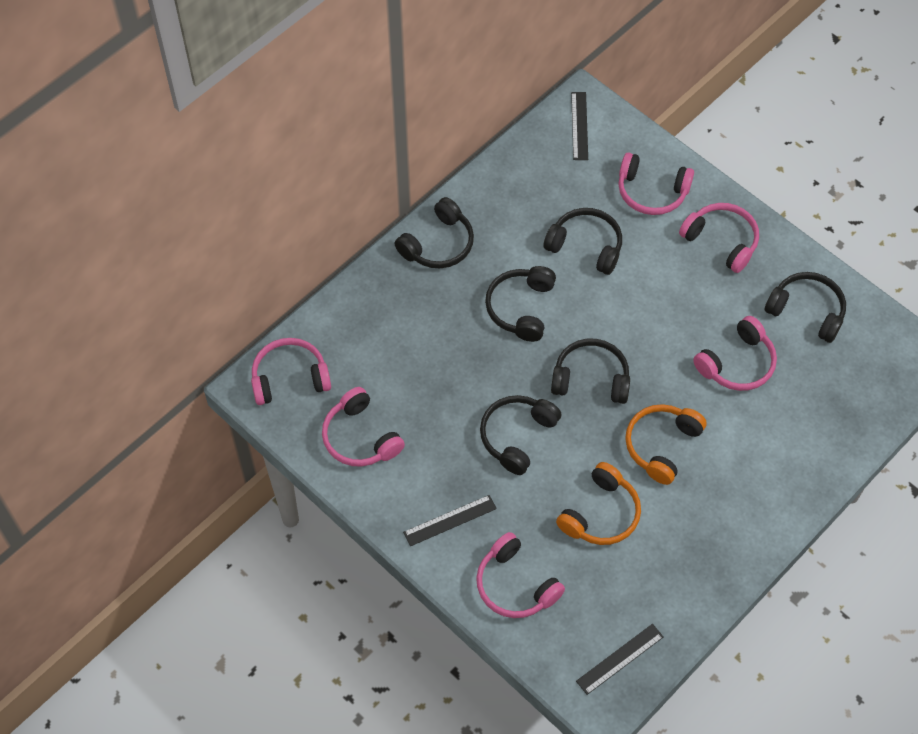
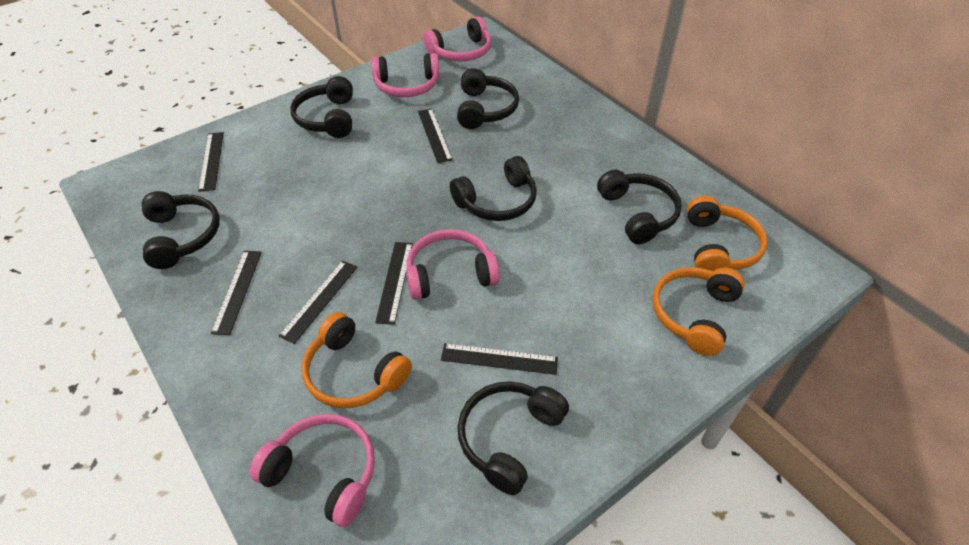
black ruler: [403,495,497,546] [571,92,588,160] [576,624,664,695] = 3 -> [198,132,224,192] [211,251,262,335] [278,261,357,344] [375,242,413,325] [418,109,453,163] [441,343,558,375] = 6
orange headphones: [556,462,641,545] [625,404,707,485] = 2 -> [301,312,412,408] [652,267,745,356] [687,196,768,271] = 3
pink headphones: [251,338,331,405] [322,387,405,467] [476,532,565,618] [618,152,694,215] [679,203,759,273] [693,316,777,391] = 6 -> [250,414,375,527] [371,53,440,97] [406,229,500,300] [423,16,492,62] = 4

